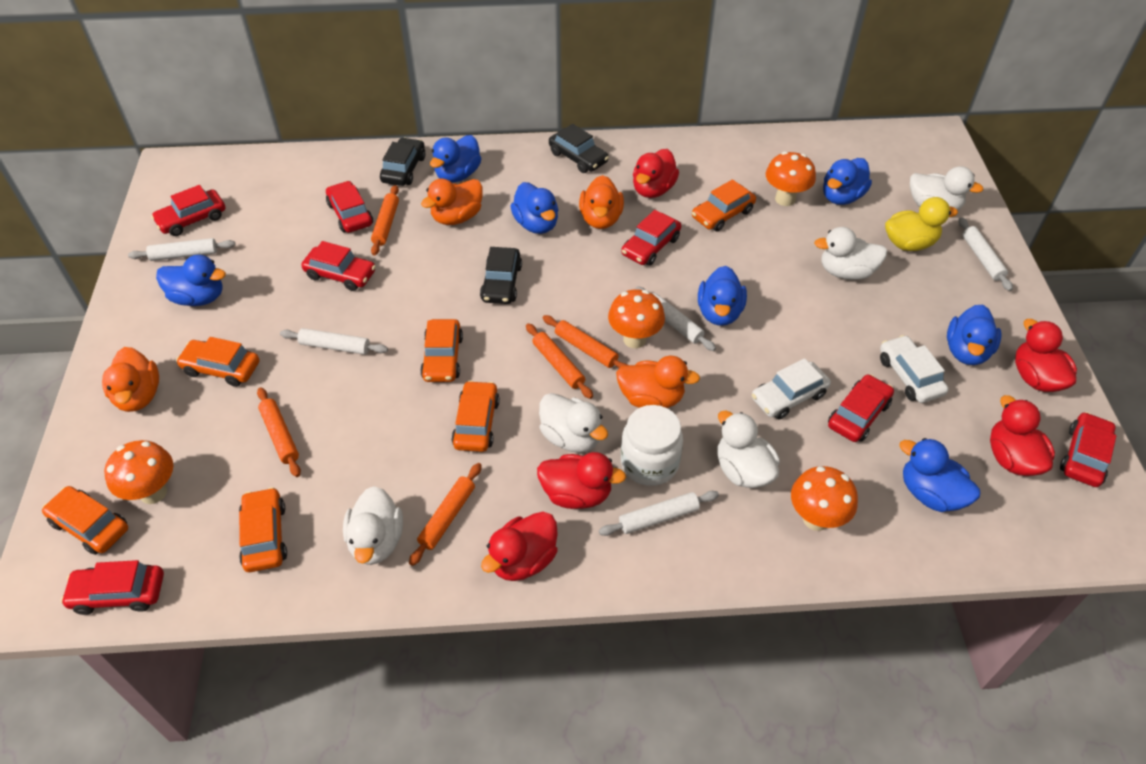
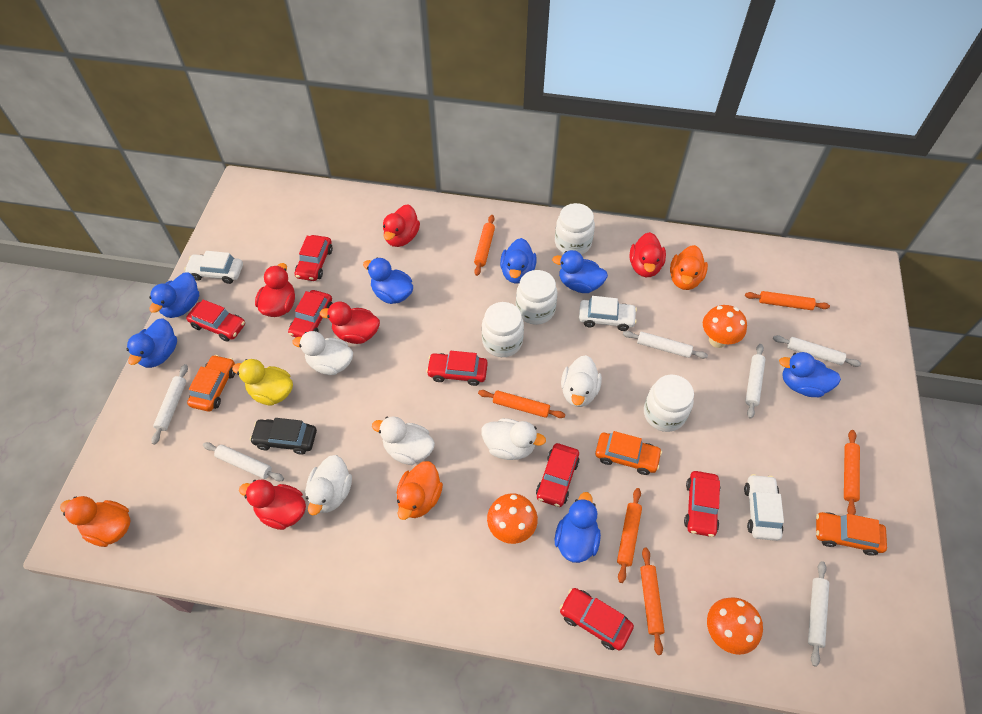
black car: [380,137,426,186] [480,247,522,304] [549,124,609,173] = 3 -> [250,418,317,455] = 1
orange car: [42,486,128,555] [176,337,259,387] [239,487,287,572] [420,319,463,382] [451,380,500,452] [692,179,756,231] = 6 -> [187,355,235,412] [595,431,662,475] [816,512,887,556] = 3
orange duck: [102,347,159,412] [421,179,483,225] [579,175,624,229] [616,356,700,408] = 4 -> [60,496,130,547] [397,461,443,520] [670,245,708,290] = 3
orange mushroom: [104,440,173,504] [608,289,665,348] [766,151,816,206] [791,466,858,531] = 4 -> [487,493,538,544] [703,305,747,348] [707,597,763,655] = 3
orange rolling pin: [257,387,301,477] [371,185,399,256] [409,463,482,566] [526,323,593,399] [543,315,628,368] = 5 -> [474,215,495,276] [478,390,565,418] [617,488,642,583] [640,548,665,655] [745,291,830,310] [844,430,860,515] = 6
white car: [752,358,831,420] [880,335,949,403] = 2 -> [184,251,243,284] [579,296,637,331] [744,474,784,541] = 3
white jar: [621,405,683,486] = 1 -> [482,302,524,357] [516,270,557,325] [555,203,595,255] [644,375,694,432] = 4
white rolling pin: [128,238,235,261] [280,328,388,355] [599,491,719,536] [635,286,716,351] [958,217,1013,291] = 5 -> [151,364,188,445] [203,442,284,481] [623,331,708,359] [745,344,766,419] [773,335,861,367] [808,561,829,667] = 6

